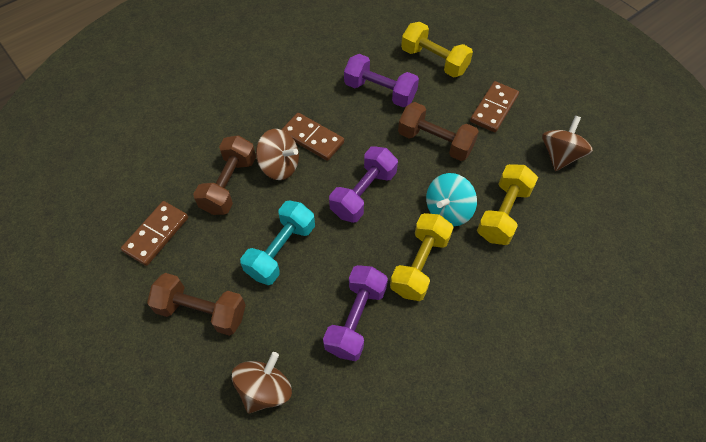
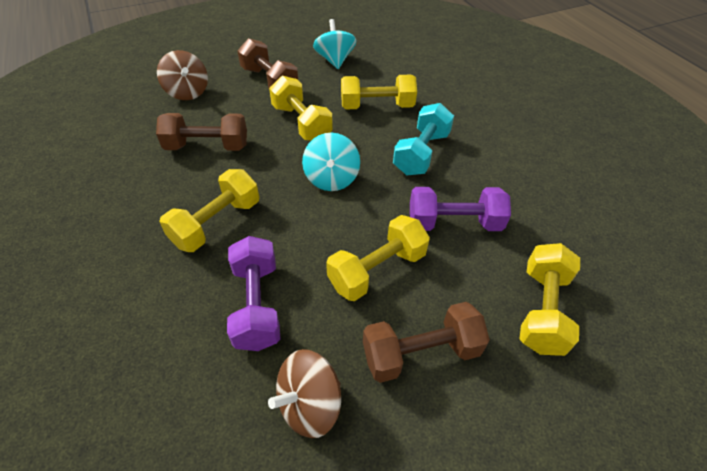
brown domino: [121,201,188,266] [281,113,344,161] [470,81,519,132] = 3 -> none = 0
brown spinning top: [232,352,292,414] [256,129,299,180] [542,116,593,171] = 3 -> [157,50,208,100] [268,349,341,438] = 2
purple dumbbell: [323,265,388,361] [329,146,398,223] [344,54,419,107] = 3 -> [227,236,280,351] [410,187,511,231] = 2
turquoise spinning top: [426,173,477,226] = 1 -> [302,133,360,191] [313,19,356,69] = 2
yellow dumbbell: [390,213,454,301] [401,22,473,78] [477,164,538,245] = 3 -> [159,169,259,252] [269,76,333,141] [326,215,430,301] [341,75,417,110] [520,243,580,356] = 5

